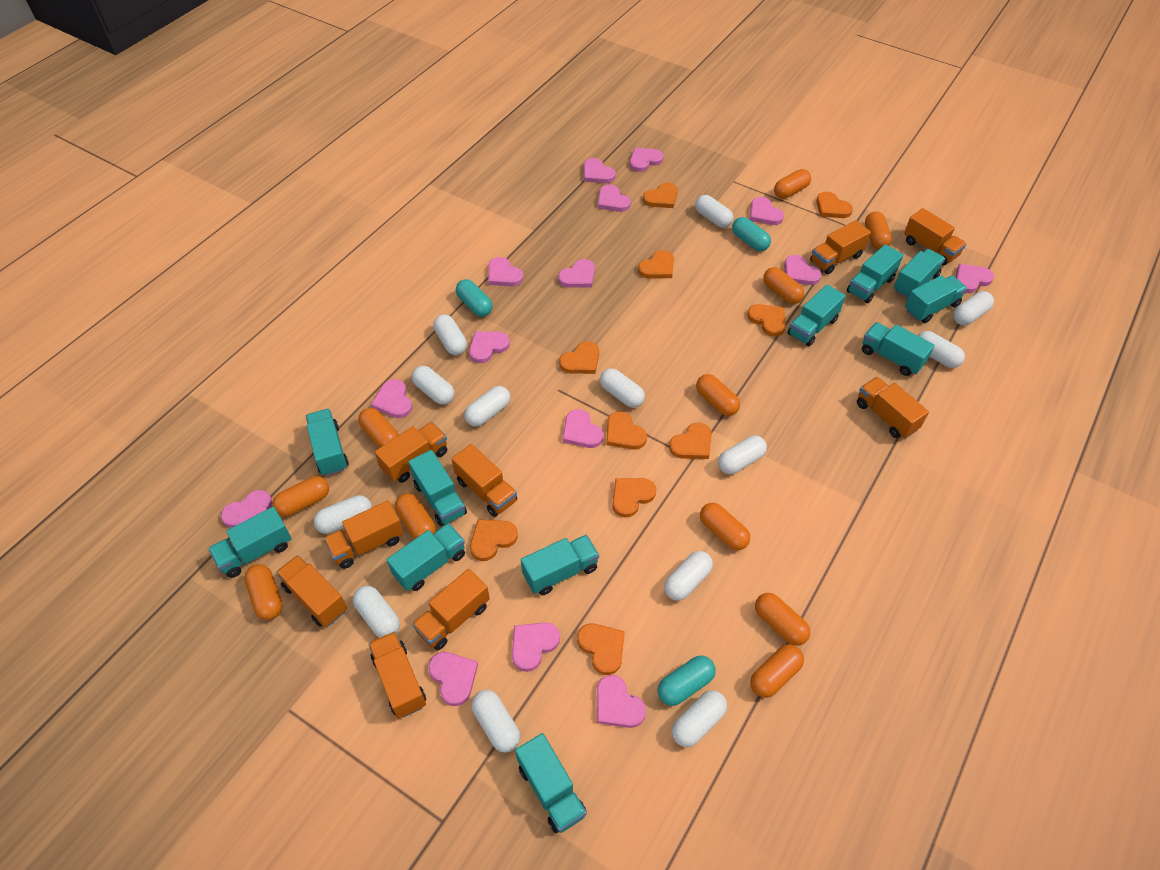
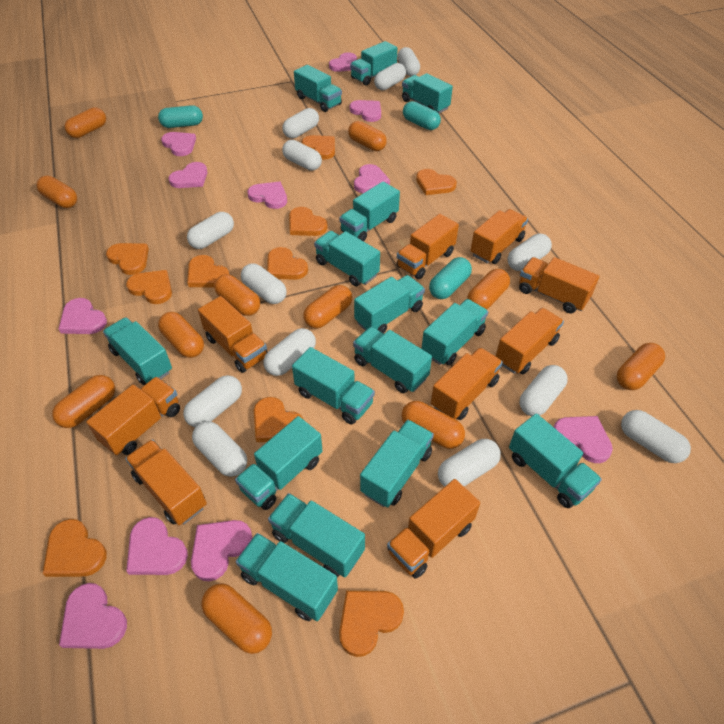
pink heart: [221,490,272,528] [371,379,412,418] [428,652,478,706] [469,331,510,363] [488,257,524,286] [512,622,560,672] [558,259,595,288] [562,409,603,448] [584,158,616,183] [597,675,646,728] [598,184,631,212] [630,148,664,172] [750,197,784,225] [784,255,821,285] [956,264,994,293] = 15 -> [59,298,107,334] [59,583,127,649] [126,517,188,575] [161,132,196,156] [168,162,207,188] [191,520,252,581] [247,182,287,209] [329,52,357,72] [350,100,381,122] [354,164,390,193] [554,416,613,463] = 11
turquoise truck: [208,507,292,578] [306,409,349,476] [387,523,465,591] [408,450,467,526] [515,733,587,834] [521,535,599,595] [788,285,846,346] [847,244,904,303] [862,322,935,376] [894,249,945,299] [905,275,967,323] = 11 -> [103,317,172,385] [235,416,323,510] [236,533,338,621] [268,493,365,578] [292,347,375,425] [294,65,342,112] [314,231,380,286] [339,182,400,241] [350,41,397,85] [353,327,432,393] [354,275,425,334] [360,420,434,507] [402,73,453,114] [421,299,488,365] [509,413,602,508] = 15

